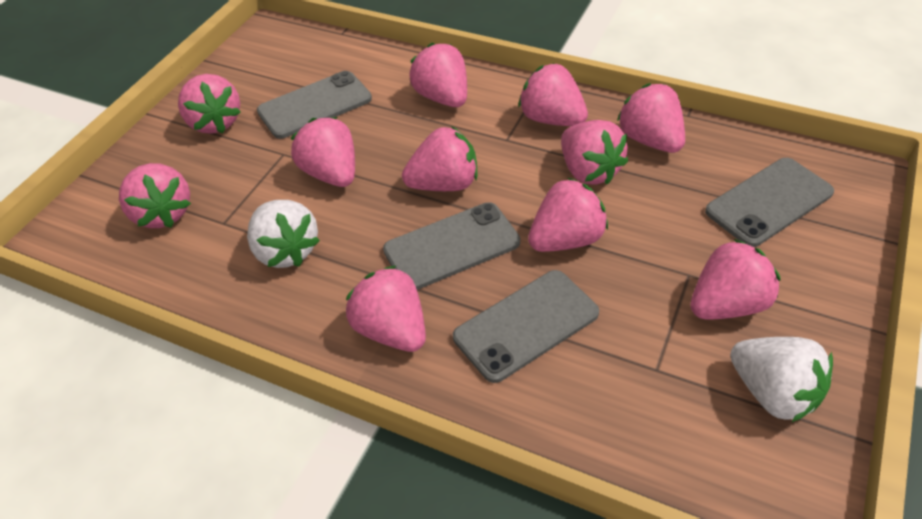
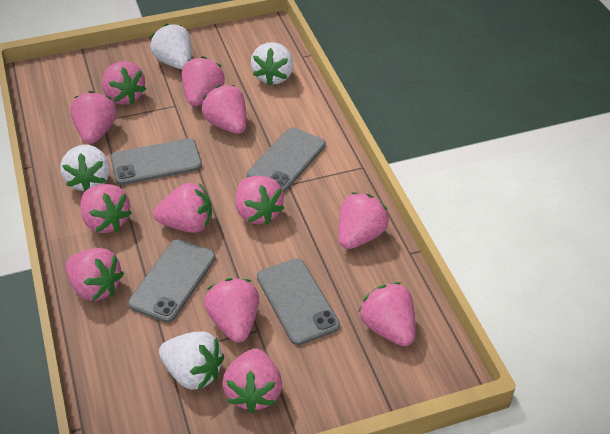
pink strawberry: [119,163,191,228] [178,74,241,134] [291,117,355,187] [346,266,426,352] [402,126,478,191] [409,43,467,107] [518,63,588,126] [528,178,608,252] [561,120,628,185] [617,83,685,153] [690,239,781,319] = 11 -> [65,248,124,301] [70,91,117,144] [80,184,132,233] [102,61,146,105] [153,183,212,233] [182,56,225,106] [202,85,246,134] [204,278,259,343] [222,348,282,413] [236,176,284,225] [338,193,389,249] [359,282,415,346] = 12
white strawberry: [247,200,320,268] [730,337,833,422] = 2 -> [60,145,110,191] [150,24,192,70] [159,332,224,390] [251,42,293,86] = 4

